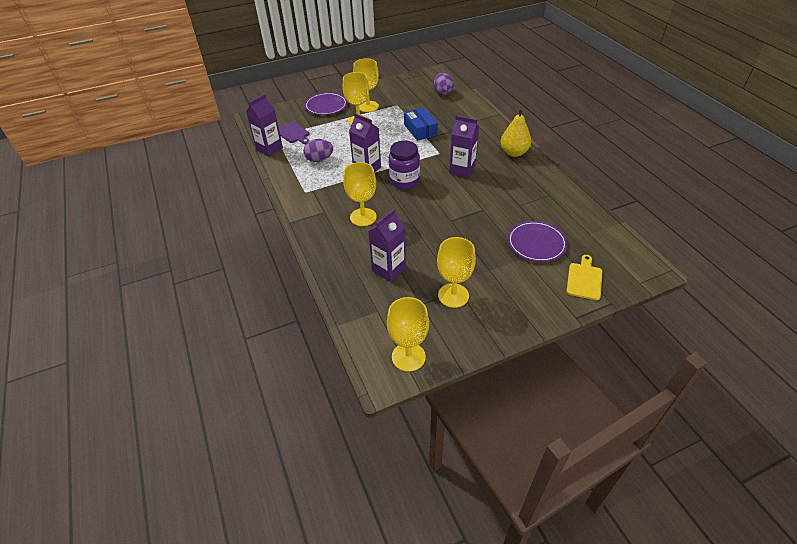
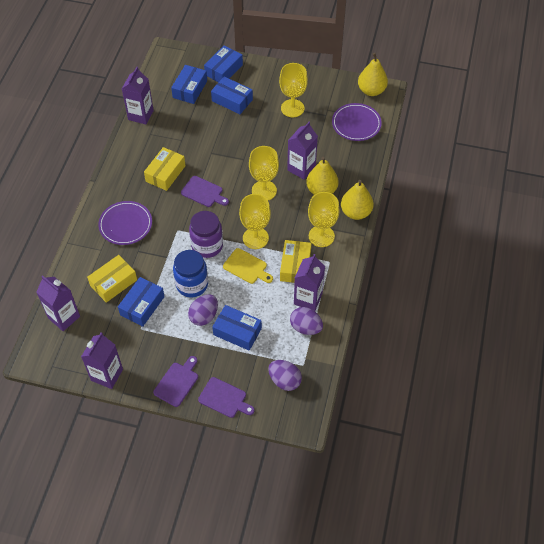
blue box: [404,107,438,141] = 1 -> [118,277,165,327] [171,65,207,104] [204,45,243,82] [211,77,253,114] [212,305,262,351] = 5
blue jar: none = 0 -> [173,250,208,297] = 1
purple carton: [246,94,283,156] [349,113,381,173] [368,209,406,282] [450,115,479,178] = 4 -> [36,275,80,331] [81,332,123,389] [122,67,154,124] [287,122,318,180] [294,254,325,311] = 5
purple cutting board: [279,122,309,144] = 1 -> [153,356,198,407] [181,176,229,207] [198,377,255,418] = 3
purple egg: [303,139,333,162] [434,73,454,95] = 2 -> [188,294,218,326] [268,360,302,391] [290,307,323,335] = 3
yellow box: none = 0 -> [87,255,137,303] [144,147,186,191] [280,240,312,283] = 3
yellow goblet: [343,72,369,126] [343,162,377,226] [353,58,379,112] [387,297,429,372] [437,237,476,308] = 5 -> [239,194,271,249] [249,146,279,200] [279,63,308,117] [308,192,340,247] = 4
yellow pear: [500,108,531,157] = 1 -> [306,157,339,195] [341,180,374,220] [358,53,388,96] = 3

